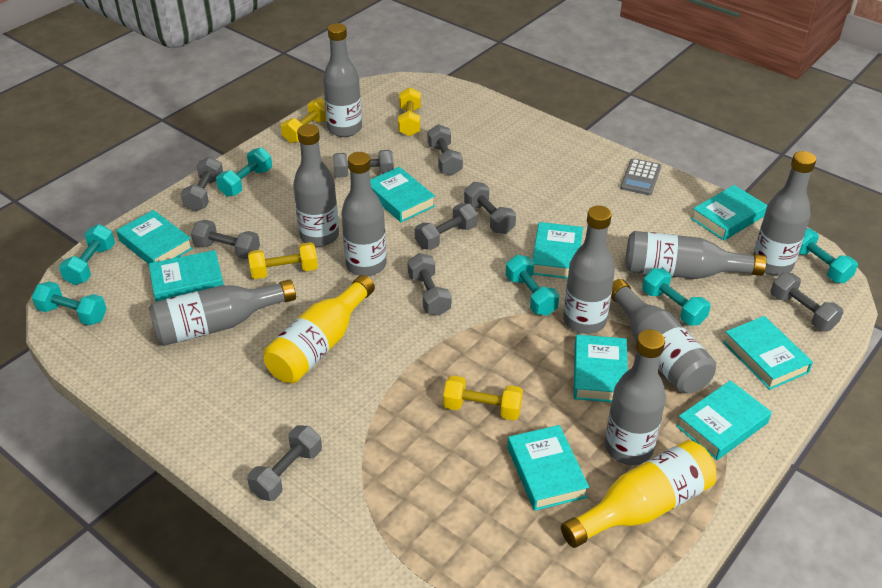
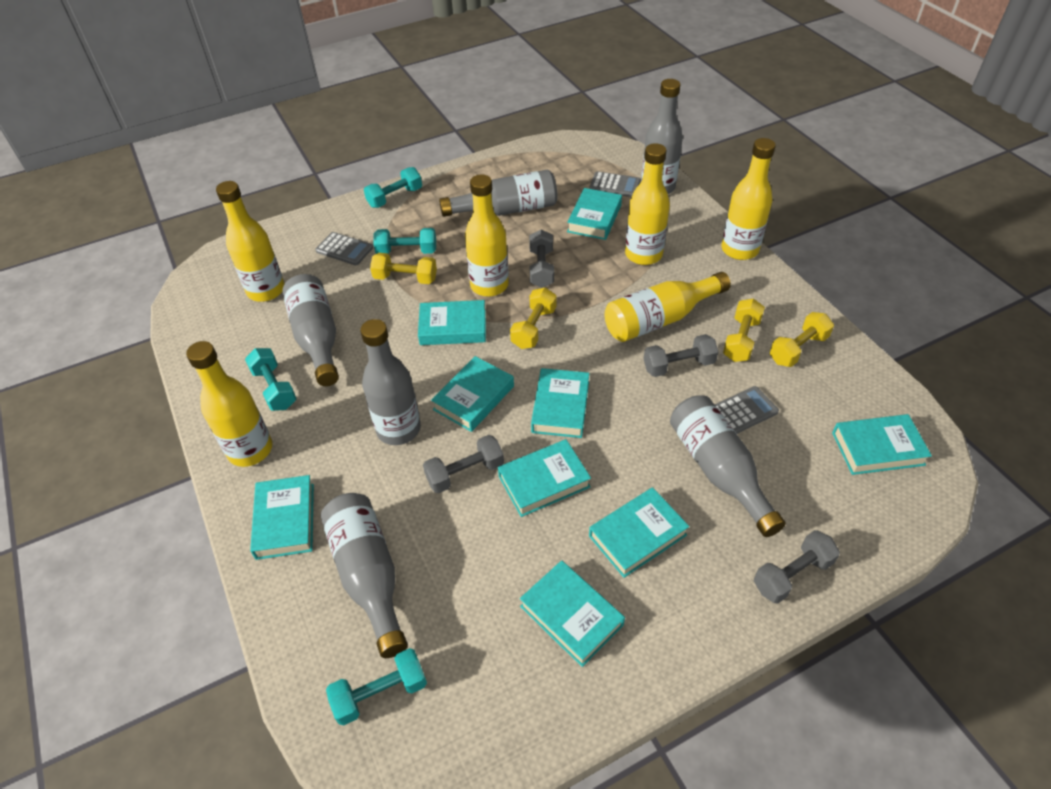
grey bottle: [149,279,296,346] [293,124,339,247] [323,23,362,137] [341,152,387,276] [563,205,615,334] [605,330,666,465] [611,279,716,393] [625,231,766,279] [753,151,816,276] = 9 -> [283,274,339,386] [321,493,408,658] [360,319,421,445] [439,170,558,217] [641,79,683,194] [670,396,786,537] = 6
grey calculator: [620,158,661,195] = 1 -> [315,232,373,265] [589,171,641,197] [715,386,779,434] = 3
grey dumbbell: [181,157,223,212] [191,220,260,260] [247,425,322,501] [333,150,394,178] [407,253,451,316] [415,203,477,250] [427,124,463,176] [464,182,516,234] [771,272,843,331] = 9 -> [423,435,504,493] [529,230,554,288] [644,334,718,377] [754,530,840,604] = 4
turquoise dumbbell: [32,281,107,326] [59,224,115,285] [216,148,272,197] [506,255,559,316] [642,268,711,325] [799,228,858,283] = 6 -> [245,348,297,411] [326,648,427,725] [364,167,422,208] [373,228,436,254] = 4
yellow bottle: [263,275,375,383] [561,440,716,548] = 2 -> [186,341,272,467] [216,181,284,302] [465,174,509,297] [605,272,731,342] [625,143,670,265] [721,138,776,260] = 6

